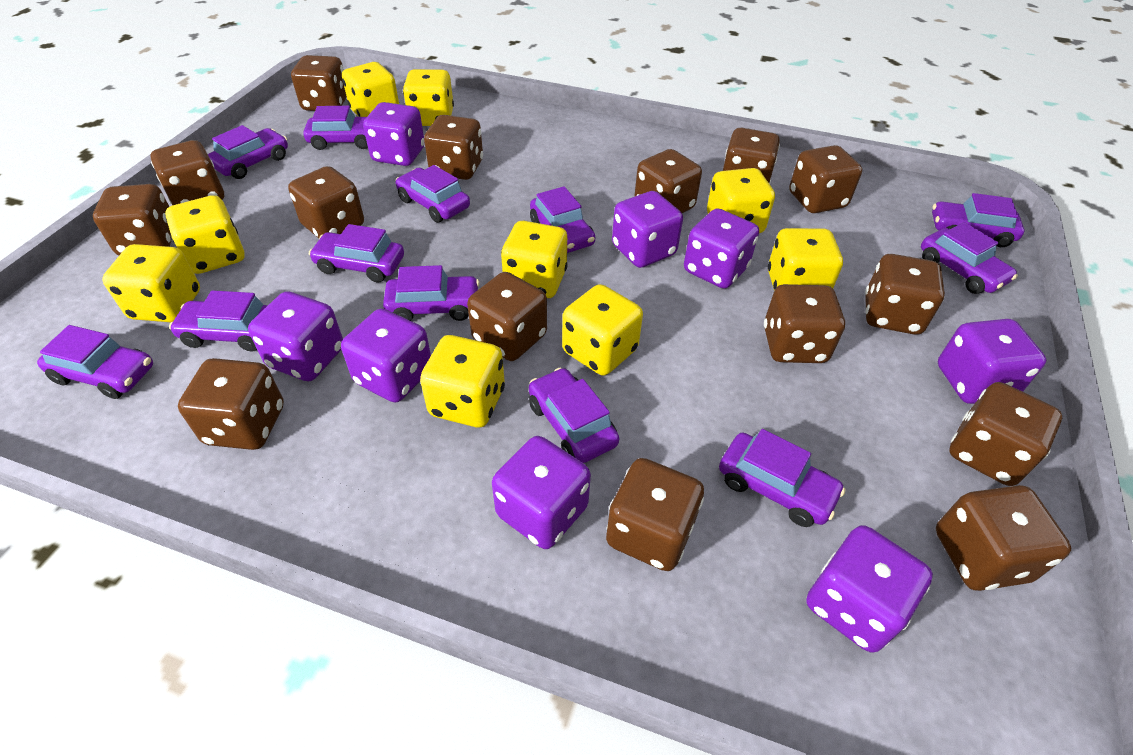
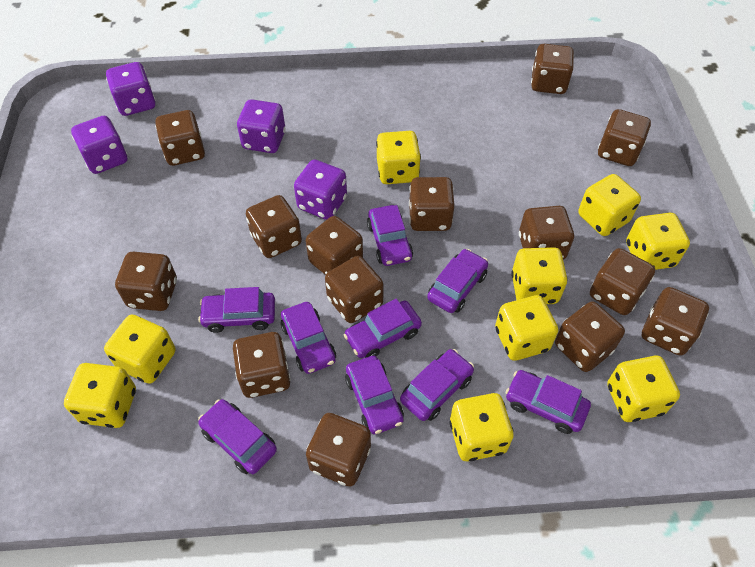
brown dice: [93,184,172,255] [150,140,224,205] [178,358,284,450] [288,166,364,238] [291,55,347,111] [424,115,483,180] [467,272,547,361] [606,458,704,571] [634,149,702,213] [723,128,780,184] [764,284,845,363] [789,145,862,213] [865,254,945,335] [936,485,1071,591] [949,382,1062,486] = 15 -> [115,252,177,311] [155,110,205,166] [233,332,291,398] [246,195,302,258] [306,216,363,275] [306,413,371,487] [325,256,384,323] [409,177,455,231] [519,206,574,260] [531,44,574,94] [555,302,625,372] [590,248,655,315] [598,109,651,166] [642,287,709,356] = 14
purple car: [37,325,153,399] [169,290,268,352] [208,125,288,179] [303,106,368,150] [309,224,404,282] [383,265,480,321] [396,165,470,223] [529,368,619,463] [530,186,595,253] [719,429,846,527] [921,222,1018,294] [932,193,1025,247] = 12 -> [198,287,275,333] [198,399,277,474] [281,302,336,374] [344,299,422,358] [345,356,404,434] [367,205,413,266] [400,349,474,421] [427,249,488,313] [506,370,591,434] = 9
purple dice: [248,291,343,381] [341,309,431,403] [363,102,424,166] [492,436,591,549] [612,191,683,268] [684,208,759,289] [806,525,933,653] [938,319,1046,404] = 8 -> [71,116,127,174] [106,62,155,116] [237,99,286,153] [294,160,347,220] = 4

